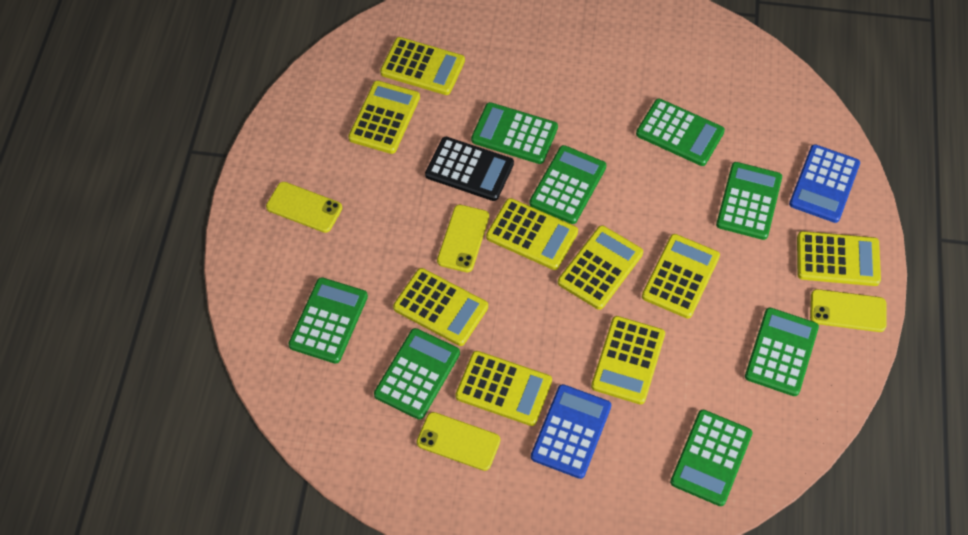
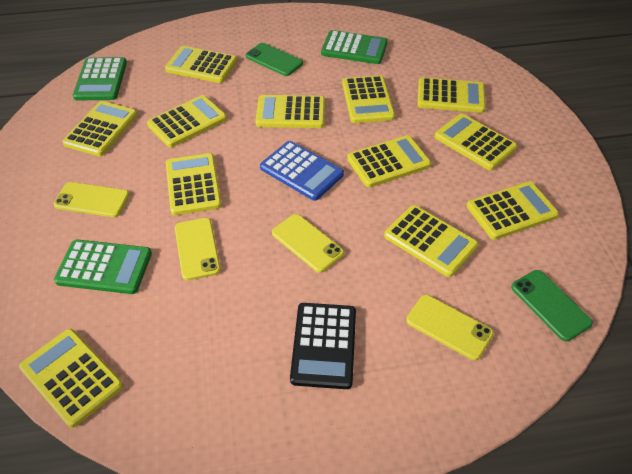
blue calculator: [531,384,611,479] [789,144,860,223] = 2 -> [260,141,344,201] = 1
green calculator: [288,277,368,364] [374,328,460,420] [471,102,558,164] [529,145,606,224] [636,98,725,166] [670,410,753,506] [716,162,782,240] [745,308,819,396] = 8 -> [54,240,152,294] [73,57,127,100] [321,30,388,64] = 3
green phone: none = 0 -> [246,43,303,76] [511,270,593,341] = 2
yellow calculator: [348,80,420,154] [380,37,465,95] [393,268,488,346] [455,351,552,426] [486,198,578,270] [558,225,643,310] [591,316,665,404] [642,234,720,319] [797,231,881,286] = 9 -> [19,329,123,428] [62,101,138,156] [147,95,227,148] [165,46,237,83] [166,153,222,215] [255,95,325,128] [342,75,395,123] [347,135,431,188] [384,205,478,277] [417,78,486,113] [435,114,517,170] [467,181,559,240] = 12

